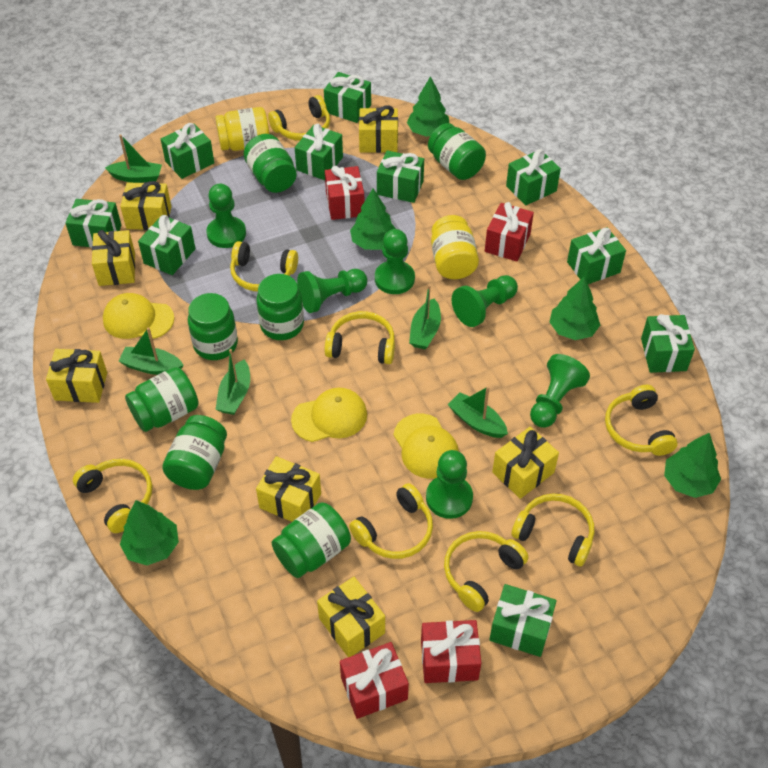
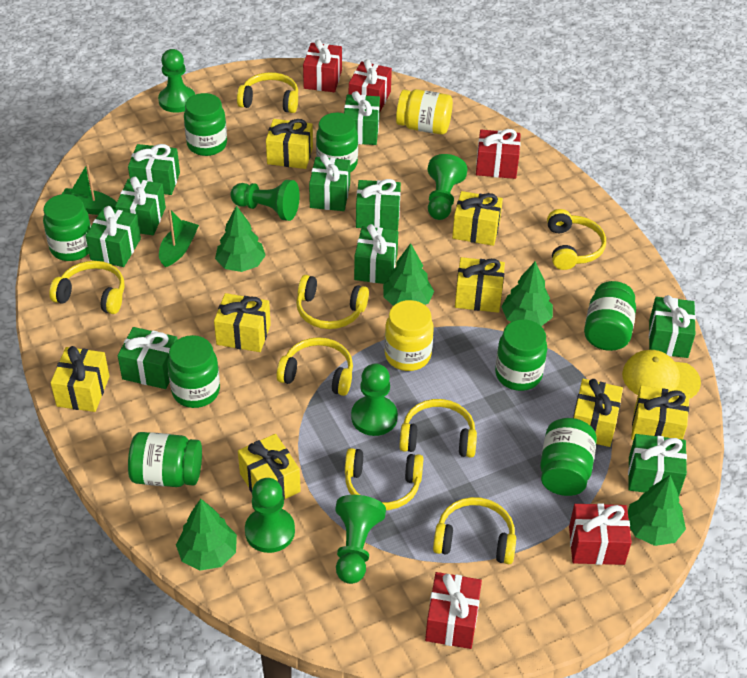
green boat: [105,134,162,183] [119,327,183,375] [215,349,250,415] [409,285,441,349] [448,386,508,438] = 5 -> [62,164,117,215] [159,208,199,267] = 2
green jar: [125,367,199,432] [162,415,227,490] [188,293,238,360] [244,134,297,193] [256,274,304,340] [272,503,351,578] [428,123,486,180] = 7 -> [43,194,91,261] [128,432,202,487] [168,335,220,408] [184,93,227,156] [316,113,358,172] [495,319,547,391] [540,418,597,496] [584,281,636,351] = 8
red gift: [325,166,364,220] [340,642,409,719] [421,620,481,683] [485,202,534,262] = 4 -> [303,40,342,92] [349,59,392,112] [425,572,482,649] [476,129,521,179] [569,503,632,565] = 5
yellow cap: [103,293,174,339] [291,388,367,442] [393,413,459,479] = 3 -> [622,350,701,399] = 1
yellow gift: [46,349,107,403] [92,230,135,286] [120,181,172,230] [256,456,321,522] [317,577,385,657] [359,106,398,153] [492,427,559,499] = 7 -> [50,346,110,412] [214,293,271,352] [238,434,301,500] [266,119,313,169] [452,191,503,246] [455,257,505,313] [573,379,623,447] [631,385,690,440] = 8

